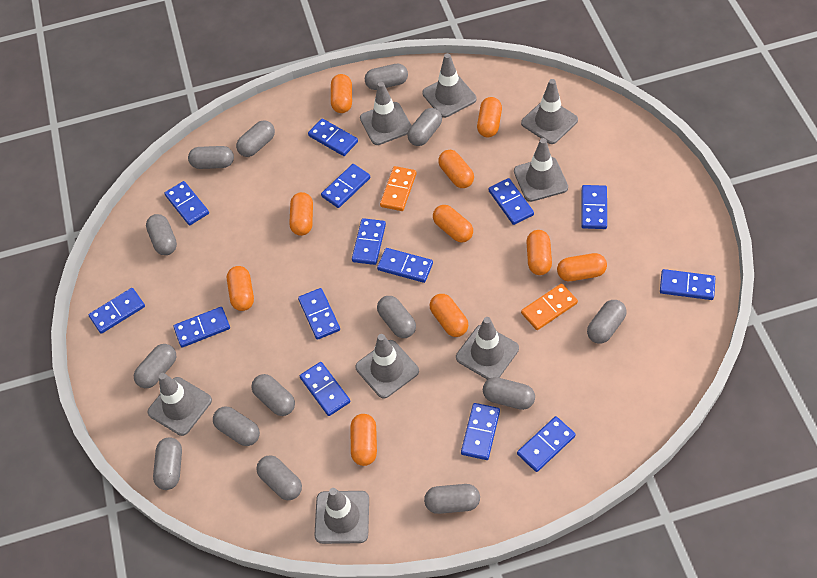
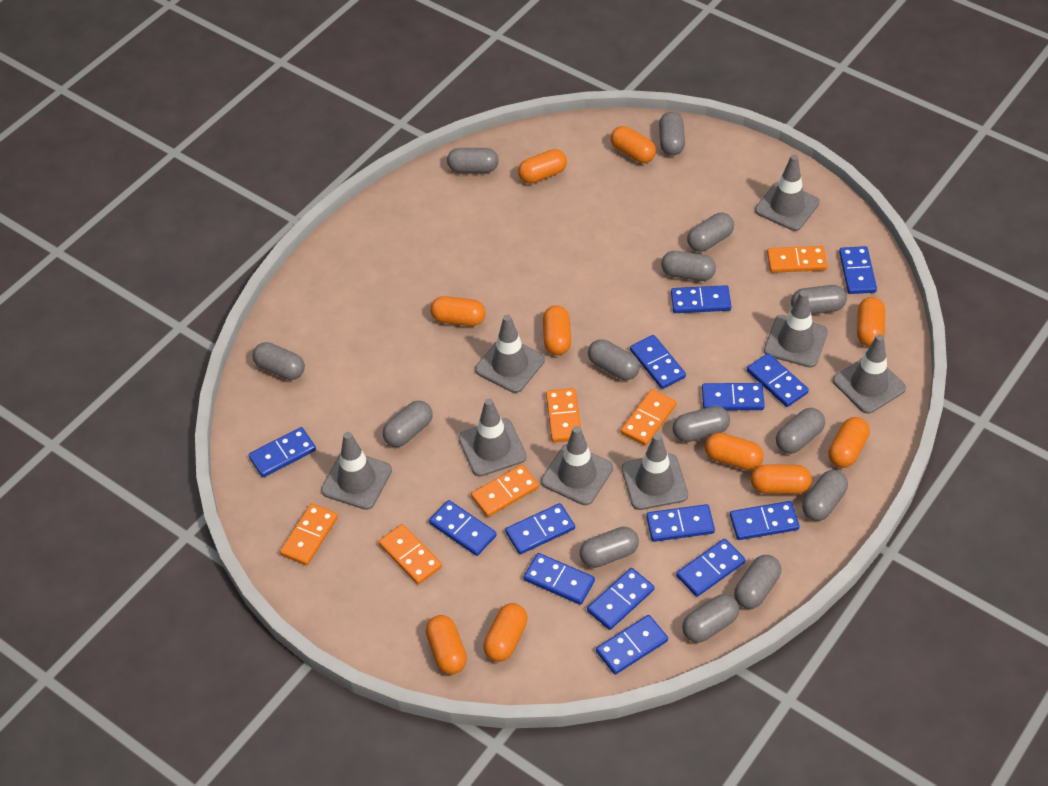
orange domino: [380,166,417,211] [521,283,578,330] = 2 -> [280,503,338,565] [379,524,442,585] [471,464,539,517] [546,388,581,442] [621,389,677,446] [767,246,827,273] = 6

